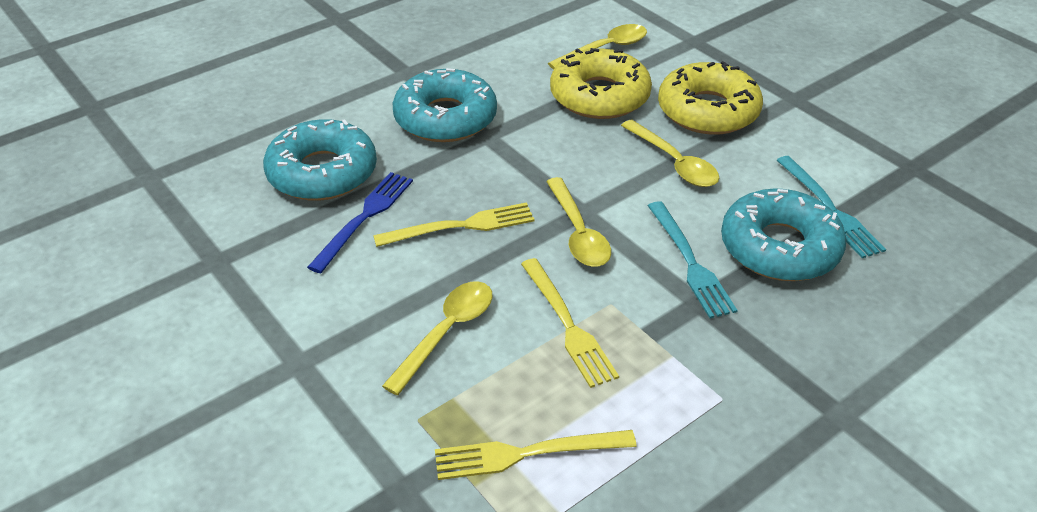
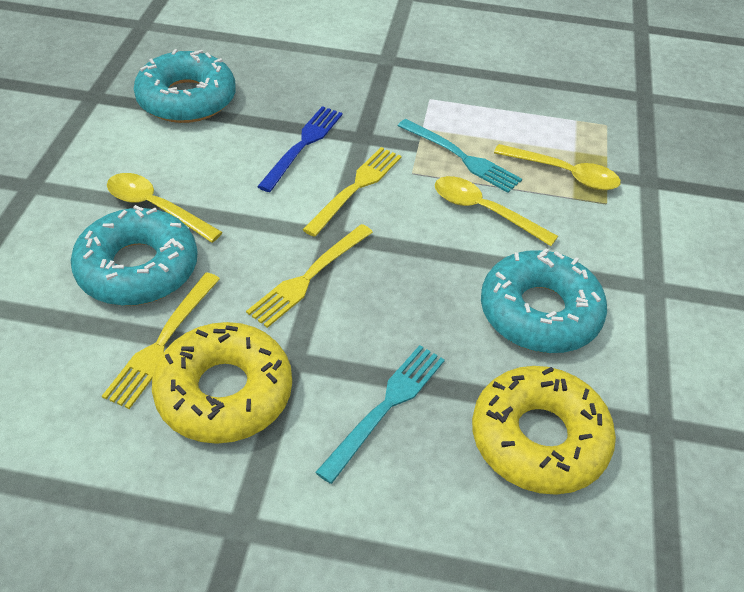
yellow spoon: [382,281,493,395] [546,177,611,267] [548,24,647,70] [621,120,719,187] = 4 -> [107,173,223,243] [435,176,558,246] [494,144,621,190] = 3

